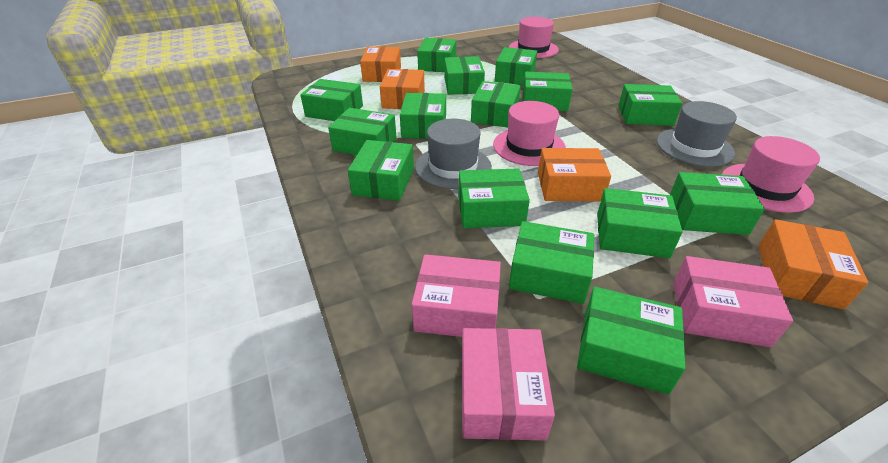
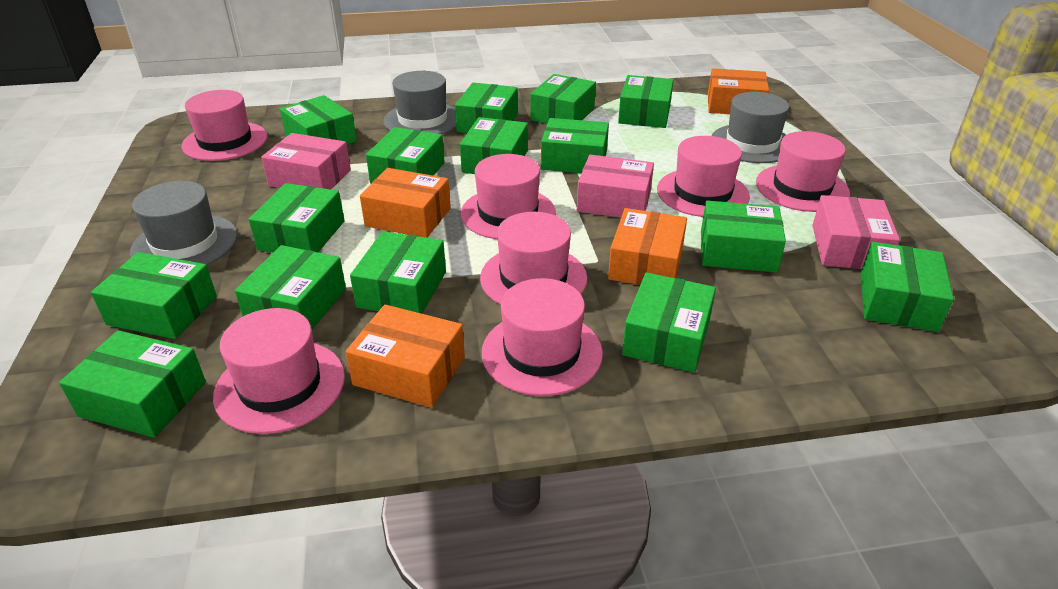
grey hat: [415,118,492,189] [657,101,737,167] = 2 -> [130,181,237,265] [383,71,456,134] [711,92,789,163] = 3
pink hat: [493,101,566,166] [509,17,559,58] [721,136,820,213] = 3 -> [182,90,268,161] [213,308,345,434] [461,154,556,239] [480,212,587,305] [482,278,603,396] [657,136,750,217] [756,131,850,212] = 7

